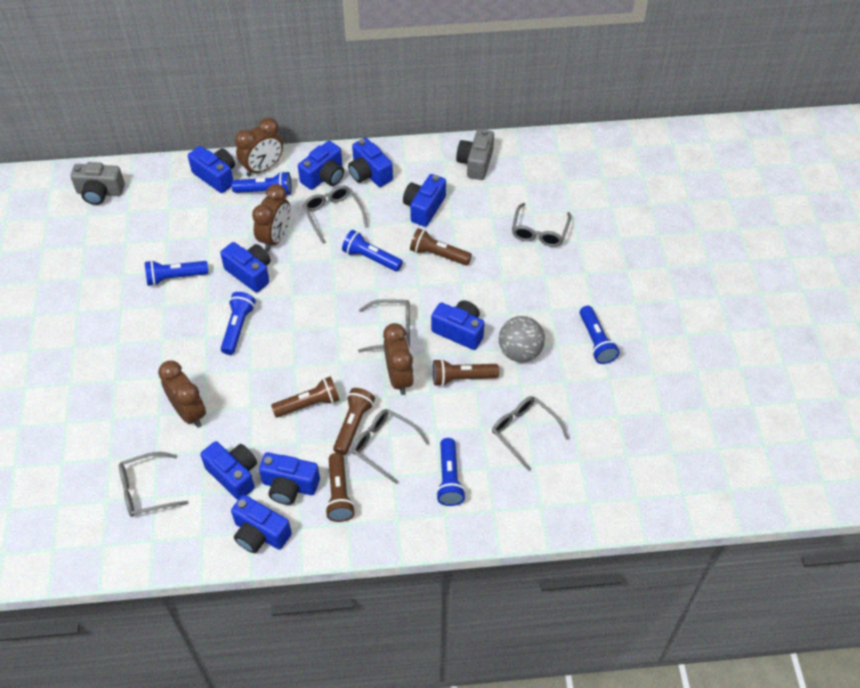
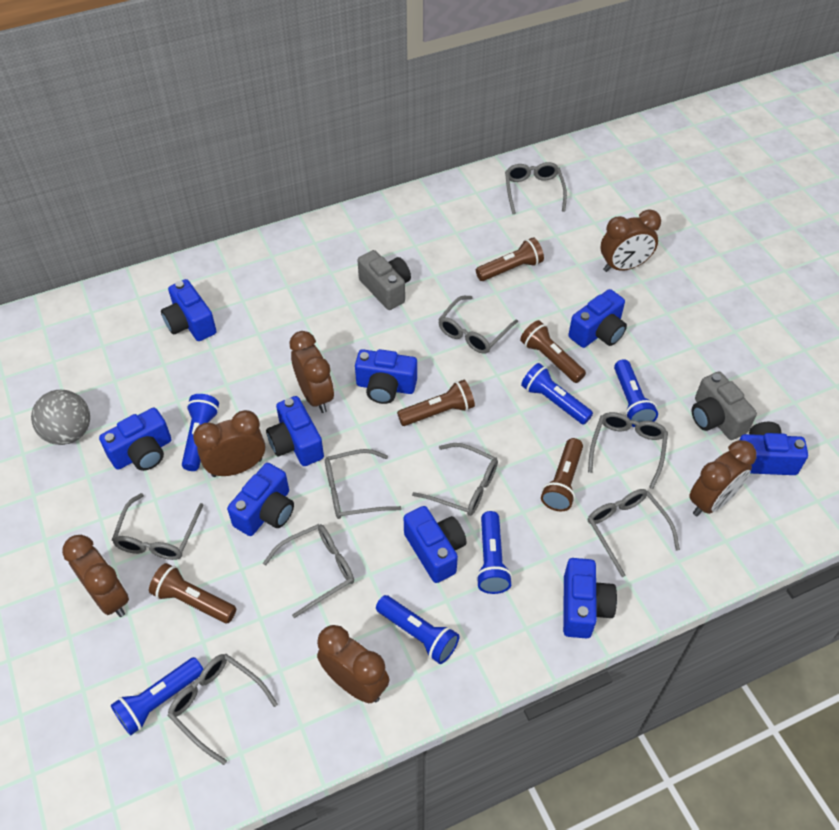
brown clock: [158,361,206,428] [235,118,283,177] [252,184,291,251] [383,323,414,395] = 4 -> [62,535,129,617] [193,410,265,477] [289,331,334,413] [317,625,389,703] [601,209,661,272] [689,440,757,516] = 6
grey glasses: [119,452,188,517] [303,186,368,244] [352,409,429,484] [358,299,410,352] [492,396,569,471] [512,203,571,247] = 6 -> [112,493,204,560] [167,654,278,765] [263,524,354,618] [325,449,402,519] [412,443,498,516] [438,296,518,354] [505,162,567,214] [588,412,668,489] [588,489,680,577] = 9

